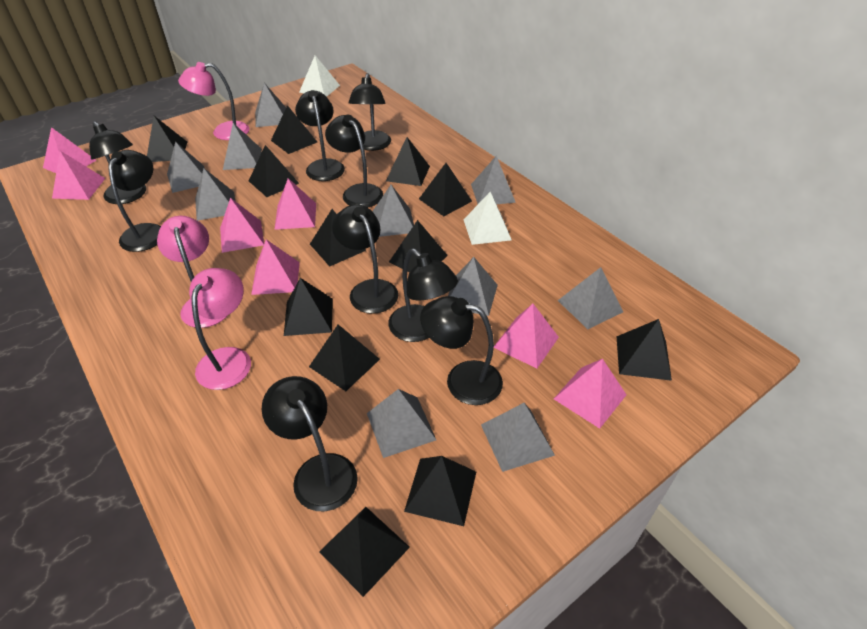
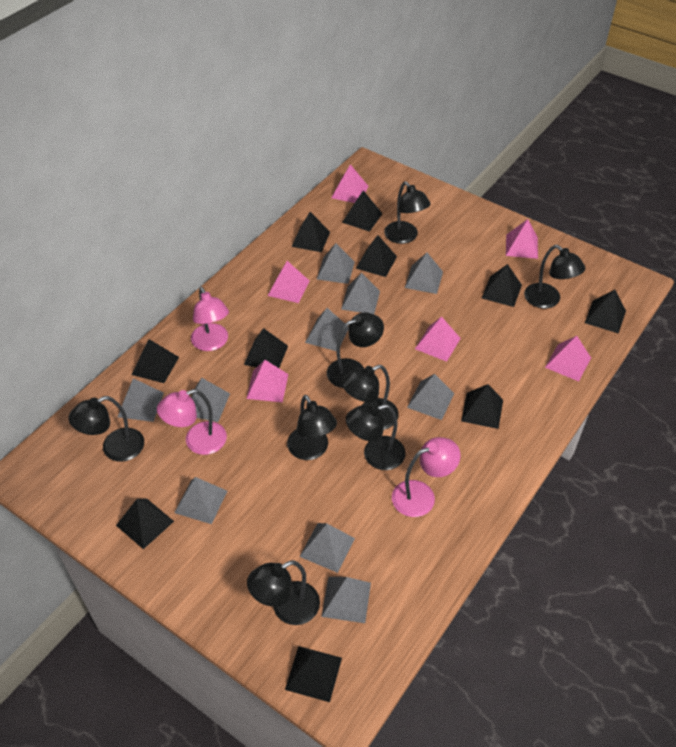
black lamp: [89,121,146,204] [108,150,161,252] [262,376,358,511] [295,90,345,181] [325,115,383,208] [332,204,398,314] [348,73,391,151] [388,249,458,342] [420,296,503,405] = 9 -> [69,396,144,462] [247,560,320,625] [287,395,337,460] [327,312,384,388] [342,365,399,430] [346,404,405,470] [384,181,431,244] [524,245,586,309] = 8
black pyramid: [147,116,187,162] [249,145,299,197] [271,105,317,154] [284,278,333,336] [309,324,380,391] [310,209,366,267] [319,507,410,597] [386,137,430,186] [389,220,448,272] [404,456,476,526] [419,163,472,216] [616,319,672,381] = 12 -> [116,498,174,549] [132,339,179,383] [244,328,288,368] [285,646,342,702] [291,212,330,252] [342,191,383,232] [356,235,397,277] [461,384,503,429] [482,264,522,307] [585,290,626,334] = 10
pink pyramid: [43,127,97,173] [52,151,105,200] [220,198,264,253] [251,239,300,295] [274,178,316,230] [494,304,559,369] [554,359,627,429] = 7 -> [246,360,288,403] [268,261,310,303] [332,164,368,203] [415,316,461,362] [506,219,538,259] [545,336,591,381] = 6
white pyramid: [299,55,340,97] [464,192,512,245] = 2 -> none = 0

